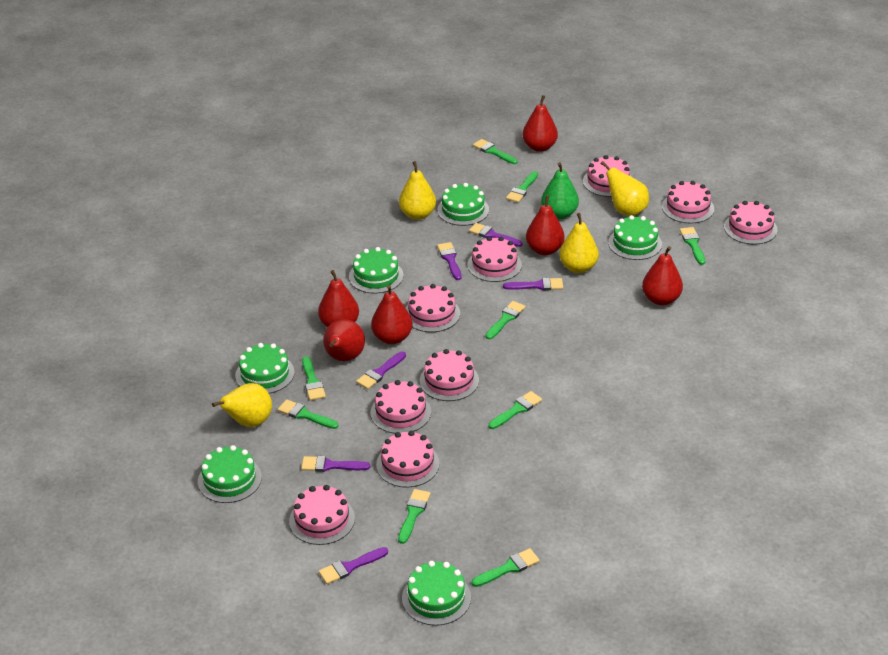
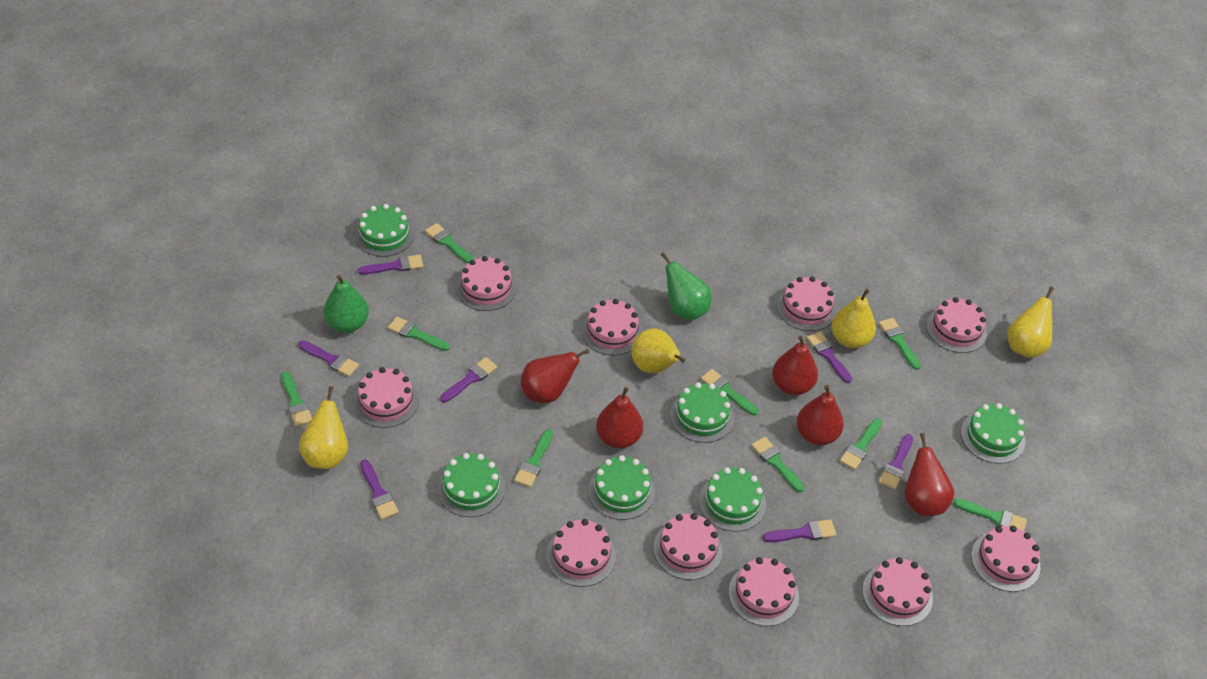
green pear: [541,162,579,219] = 1 -> [323,275,369,333] [661,252,712,320] = 2
pink cake: [289,485,355,545] [370,380,431,434] [376,431,439,488] [406,284,460,332] [420,349,479,401] [468,236,522,282] [583,155,632,197] [662,181,714,223] [724,201,778,245] = 9 -> [354,367,419,428] [456,256,517,311] [546,519,616,587] [582,299,643,355] [653,513,722,580] [729,557,799,626] [777,276,836,331] [862,557,933,626] [926,297,987,353] [971,526,1041,592] = 10
purple brush: [301,456,370,472] [319,547,388,584] [356,351,406,389] [437,242,462,280] [469,223,523,247] [503,278,563,290] = 6 -> [298,340,359,377] [358,255,423,274] [360,459,399,520] [440,357,498,402] [762,519,836,542] [807,332,852,383] [879,434,913,490] = 7
red pear: [318,270,359,327] [323,319,365,361] [371,285,413,344] [522,95,558,152] [526,195,565,255] [642,246,683,306] = 6 -> [521,349,589,403] [596,387,643,448] [772,336,818,395] [797,385,844,445] [905,433,954,516] = 5

